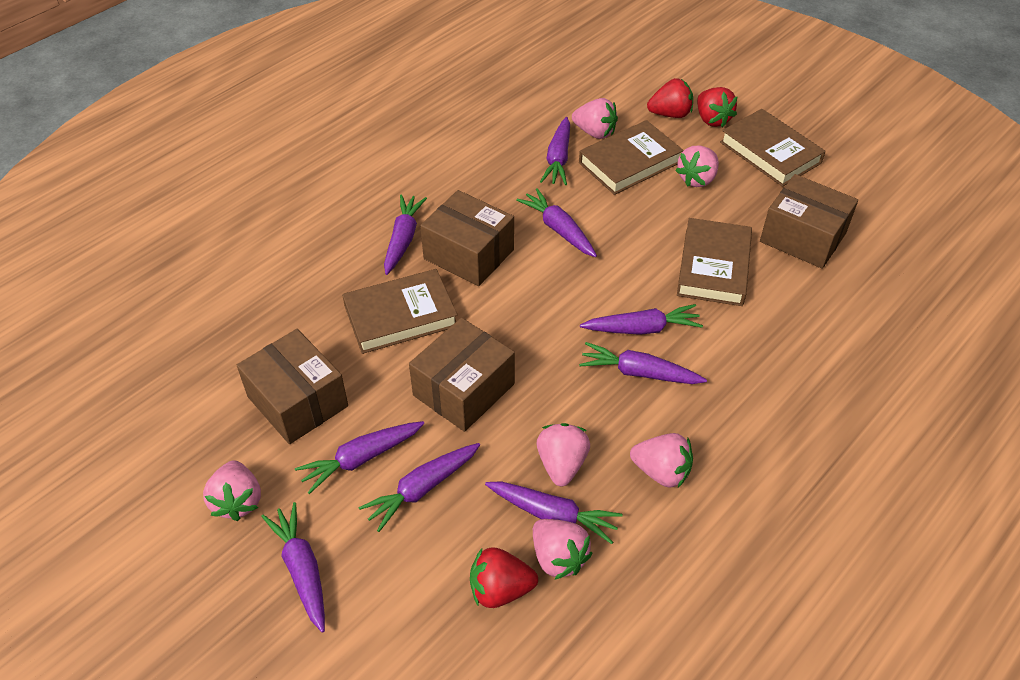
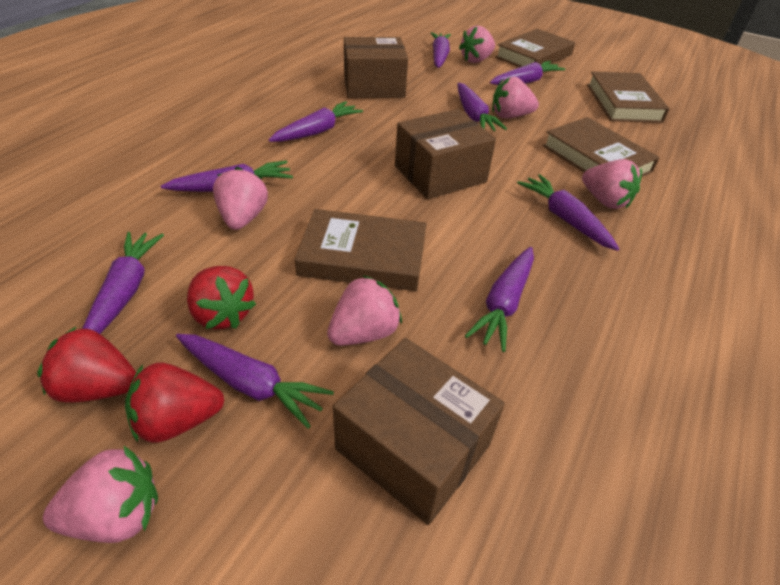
brown box: [237,329,348,444] [409,318,515,432] [420,190,514,286] [760,174,858,269] = 4 -> [333,338,505,525] [344,37,408,98] [395,109,496,199] = 3

